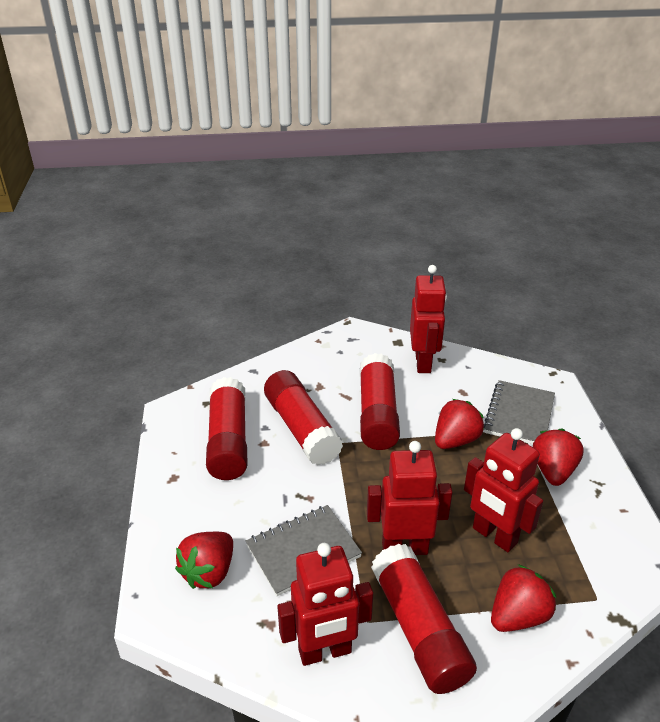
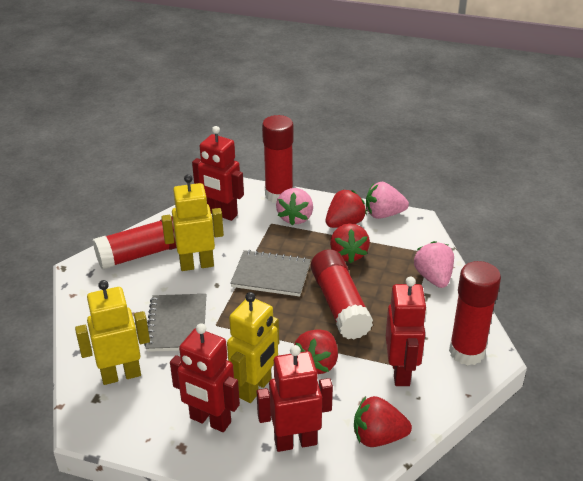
pink strawberry: none = 0 -> [276,188,313,226] [366,182,409,219] [414,241,454,288] = 3
yellow robot: none = 0 -> [75,280,150,385] [161,174,224,271] [227,292,279,403] = 3

